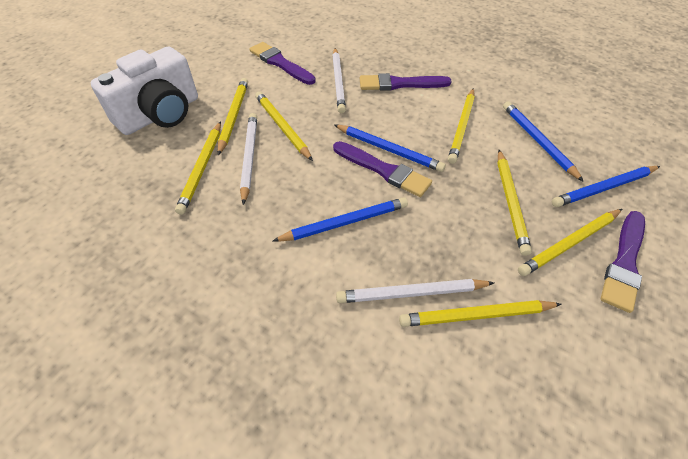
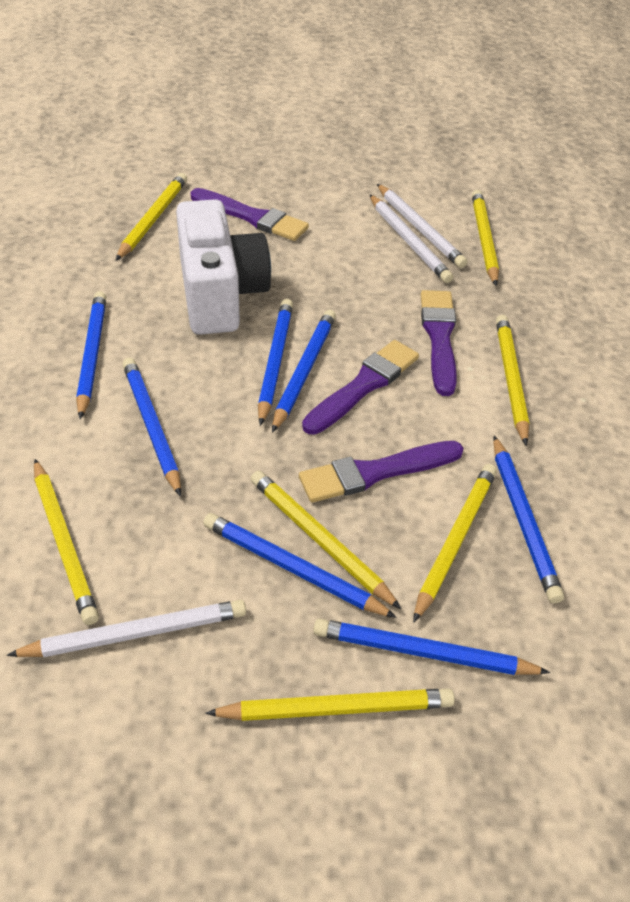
blue pencil: [273,197,408,242] [335,125,446,172] [503,101,584,182] [552,166,660,207] = 4 -> [76,291,106,419] [122,358,181,497] [203,513,396,618] [258,299,293,426] [272,310,336,433] [313,618,550,675] [493,436,564,603] = 7

